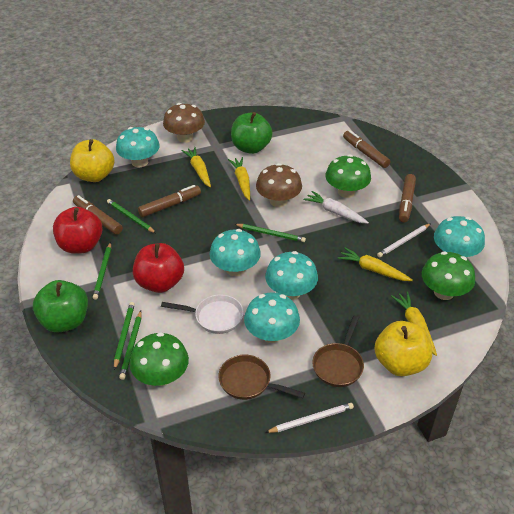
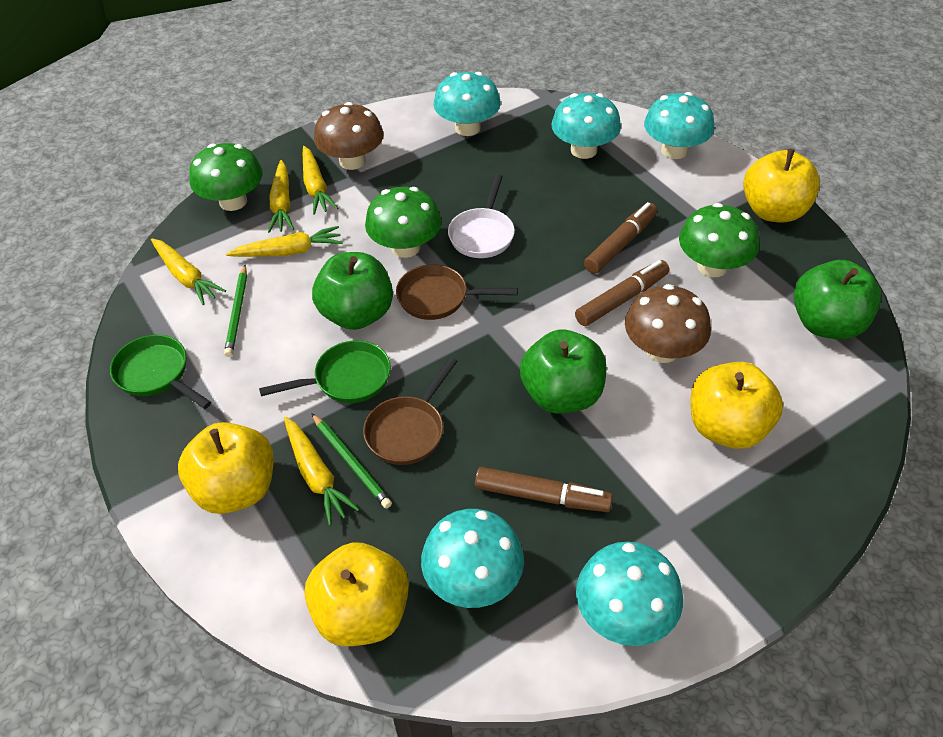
brown marker: [73,195,123,235] [138,185,201,217] [343,130,391,168] [399,174,416,222] = 4 -> [475,467,613,512] [575,260,670,326] [584,202,657,274] = 3
green apple: [33,280,88,332] [231,112,273,154] = 2 -> [312,252,393,330] [520,329,606,414] [794,260,881,339] = 3
green pan: none = 0 -> [110,335,211,409] [259,340,391,403] = 2
green pencil: [93,242,111,300] [107,199,156,233] [114,302,135,370] [119,311,141,380] [235,224,306,242] = 5 -> [224,265,247,357] [312,414,392,509] = 2
red apple: [53,207,103,254] [133,243,184,293] = 2 -> none = 0
white carrot: [304,191,369,224] = 1 -> none = 0
white pencil: [265,403,354,433] [377,223,431,258] = 2 -> none = 0
yellow apple: [70,139,115,182] [374,321,432,376] = 2 -> [178,422,274,514] [305,542,409,646] [691,362,783,449] [743,149,820,222] = 4
yellow carrot: [181,147,211,187] [228,157,250,201] [338,248,413,281] [391,292,437,356] = 4 -> [151,238,226,305] [226,226,343,257] [268,160,294,233] [284,417,360,526] [303,146,338,215] = 5

